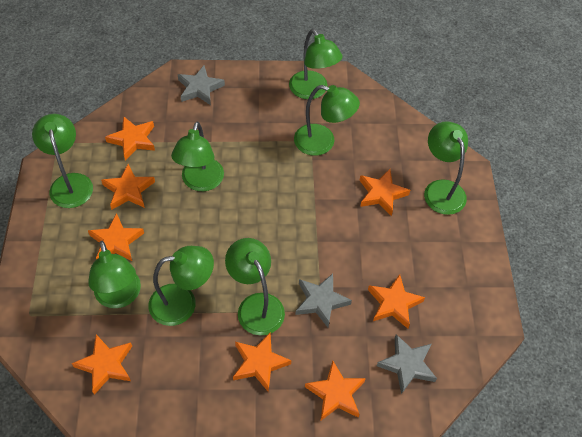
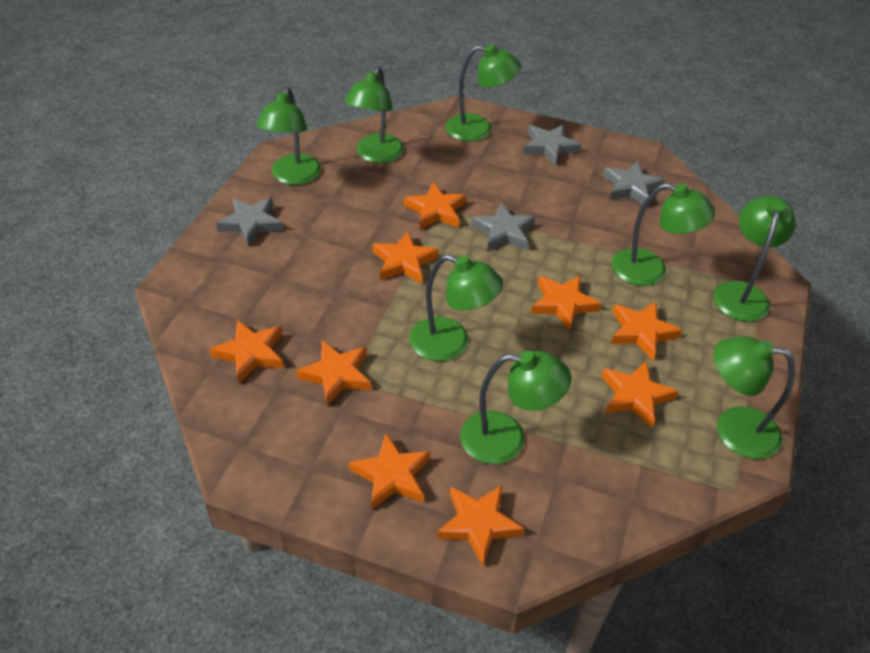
grey star: [178,65,225,105] [295,274,352,327] [377,334,437,394] = 3 -> [216,198,283,247] [471,203,535,251] [523,125,581,166] [603,162,665,205] = 4
orange star: [72,335,132,395] [88,213,144,261] [101,164,155,210] [105,116,155,160] [233,333,291,392] [305,361,366,420] [359,169,410,216] [368,274,425,329] = 8 -> [210,319,283,383] [296,340,371,406] [349,433,431,510] [372,231,439,284] [404,182,466,229] [437,485,524,566] [531,275,602,331] [602,361,678,428] [611,301,682,360] = 9

